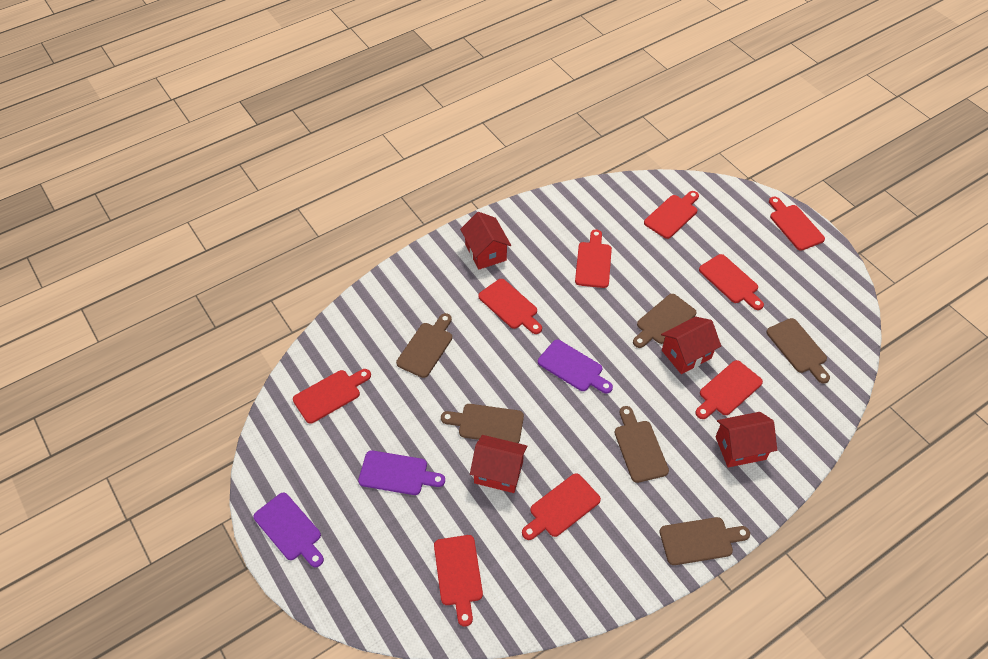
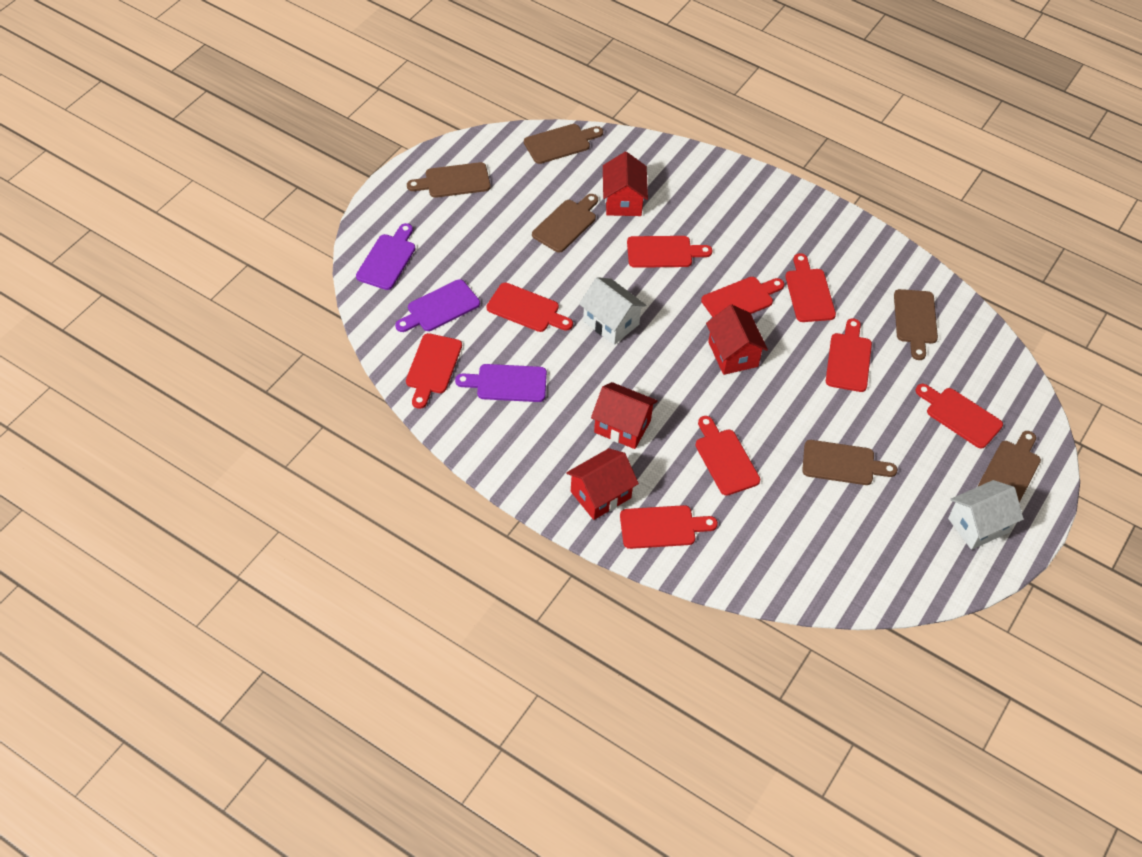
white house: none = 0 -> [579,277,646,345] [948,480,1024,550] = 2

